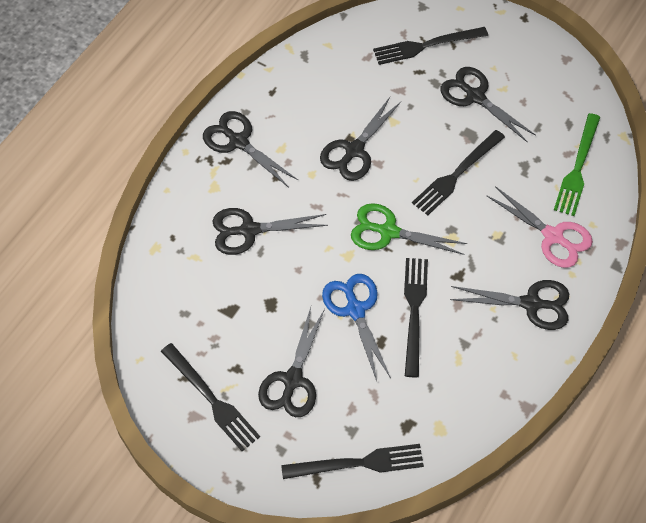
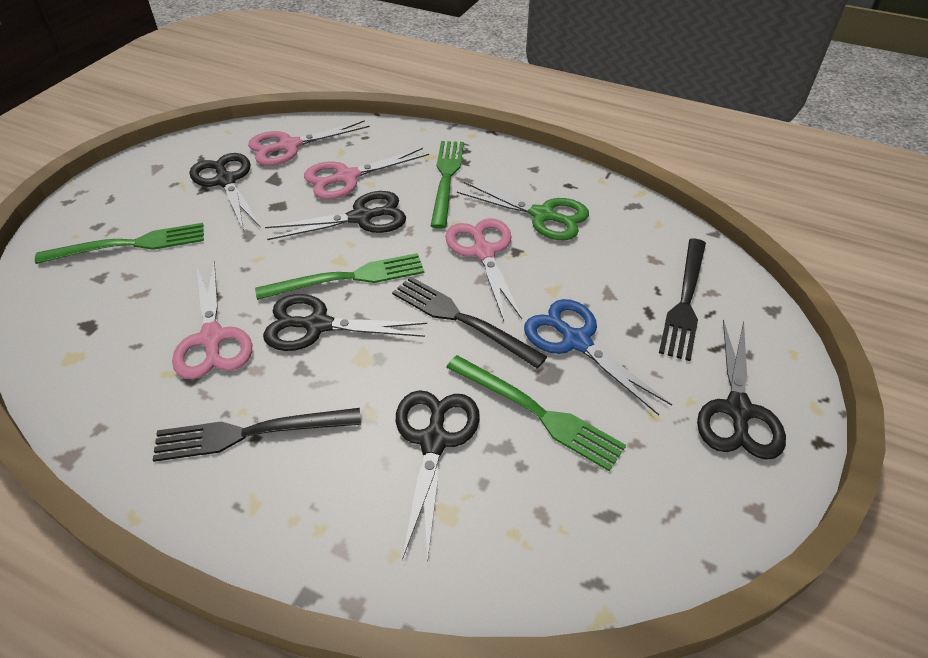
black fork: [161,343,260,451] [281,444,424,479] [373,27,488,65] [404,258,428,377] [412,130,505,216] = 5 -> [153,408,361,462] [392,277,548,369] [659,238,706,361] = 3
black scissors: [203,111,298,188] [212,208,328,255] [258,307,325,417] [320,97,401,181] [440,67,536,143] [450,280,569,330] = 6 -> [190,153,260,231] [263,294,427,351] [265,191,406,240] [396,390,480,564] [697,319,786,460] = 5
green fork: [554,113,600,216] = 1 -> [35,223,204,264] [255,253,424,300] [431,141,464,229] [446,355,626,471] = 4
pink scissors: [487,186,593,268] = 1 -> [172,261,252,379] [248,120,370,166] [304,148,429,199] [445,218,522,321] = 4

